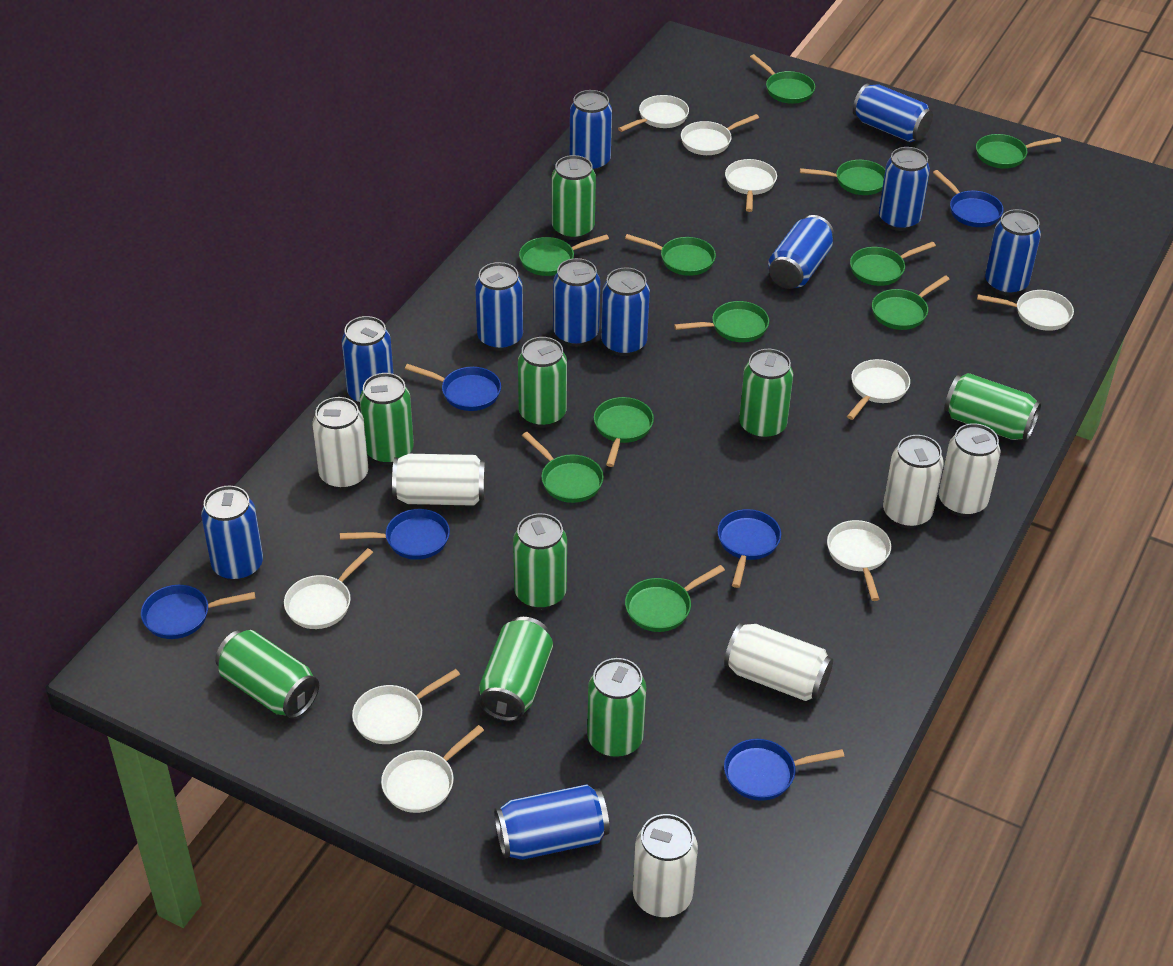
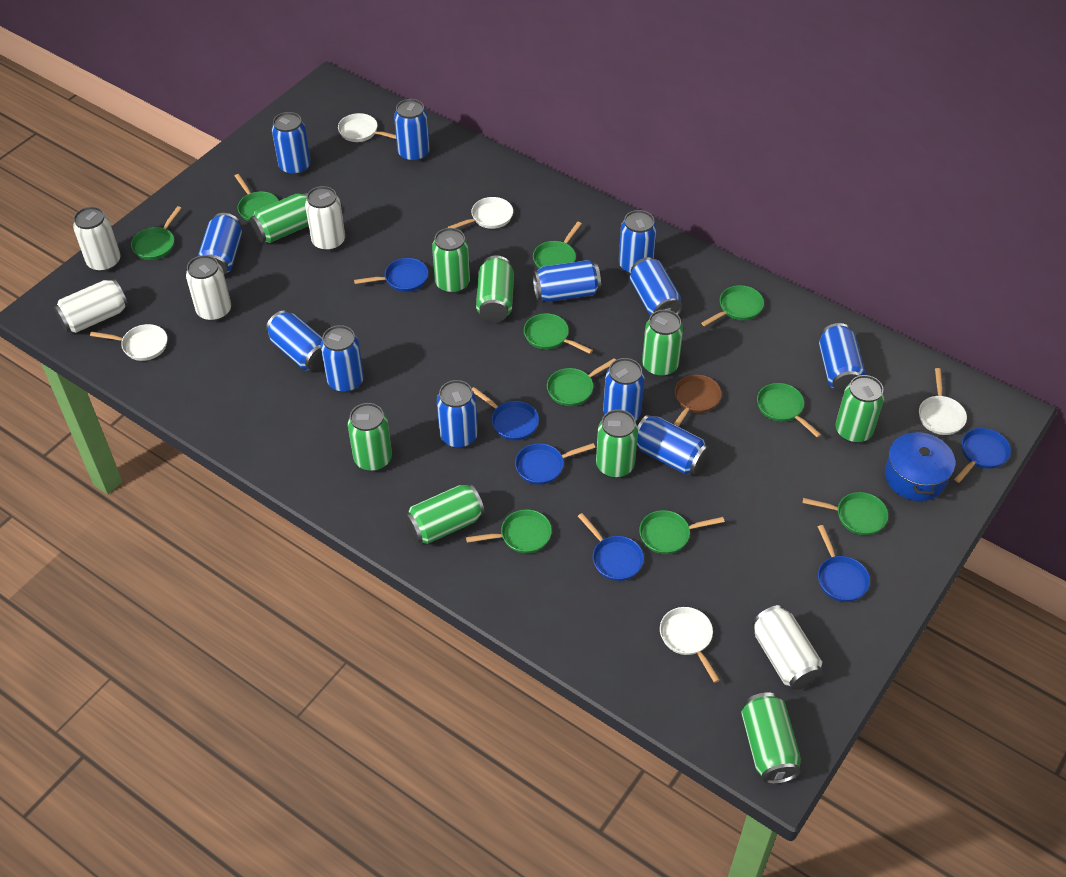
blue can: [201,486,263,581] [342,316,393,404] [475,262,523,351] [494,784,610,860] [553,258,600,347] [570,90,612,172] [601,267,650,356] [768,215,834,289] [853,84,933,142] [879,147,930,231] [985,209,1041,296] = 11 -> [198,213,242,275] [266,311,324,371] [272,112,311,176] [320,325,364,393] [394,99,430,162] [437,380,478,449] [533,260,601,302] [603,358,644,421] [619,210,657,274] [630,257,682,315] [637,415,709,475] [819,323,866,393] = 12
blue pot: none = 0 -> [885,430,955,501] = 1
brown pan: none = 0 -> [674,375,721,427] = 1
green pan: [519,234,609,276] [522,432,604,503] [594,397,654,467] [625,234,716,276] [625,565,725,632] [674,301,769,342] [750,54,815,104] [800,160,885,195] [850,241,936,286] [872,275,950,330] [976,134,1061,169] = 11 -> [131,206,182,260] [235,174,279,222] [466,509,552,553] [524,313,593,354] [533,222,582,269] [547,358,616,406] [639,510,725,554] [701,285,764,326] [757,383,821,438] [803,492,888,535] = 10
white can: [313,397,368,490] [392,454,486,506] [633,814,698,918] [724,623,833,701] [883,435,944,528] [939,423,1001,517] = 6 -> [54,279,128,333] [73,207,121,272] [186,255,231,322] [305,186,345,252] [752,605,822,690] = 5
white pan: [284,548,373,629] [352,669,460,744] [381,725,484,813] [618,95,689,132] [681,114,759,155] [725,159,777,212] [827,520,891,601] [847,359,910,420] [977,290,1074,331] = 9 -> [90,324,167,361] [338,113,396,142] [448,197,513,229] [660,607,720,683] [919,368,967,435] = 5

